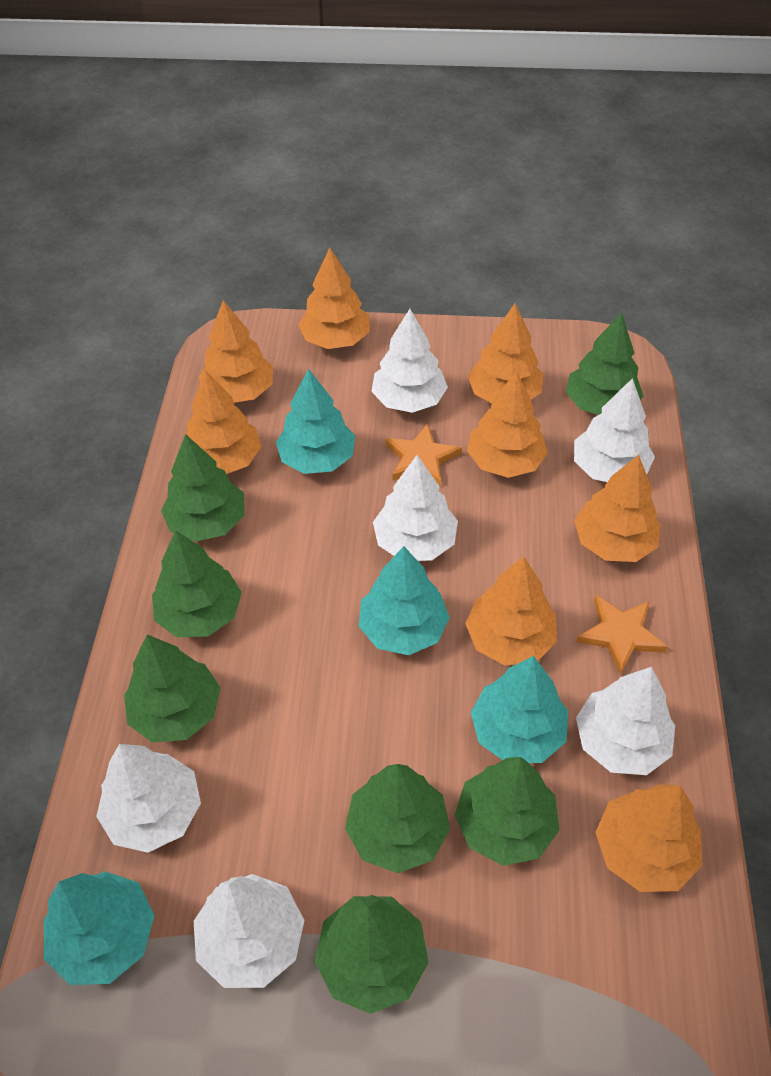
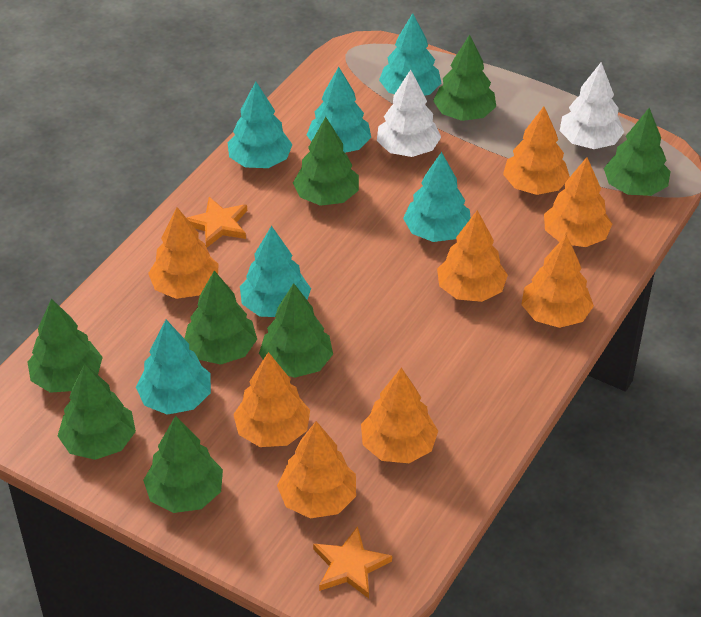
green tree: [124,635,220,742] [152,530,242,637] [161,434,244,541] [315,895,428,1014] [345,764,450,873] [455,757,560,866] [566,313,643,415] = 7 -> [27,298,103,393] [58,363,136,460] [143,415,223,513] [184,271,257,365] [259,283,333,378] [293,117,359,206] [433,35,496,121] [604,108,670,196] = 8
turquoise tree: [43,871,155,985] [276,368,355,474] [359,546,450,655] [471,656,568,763] = 4 -> [136,320,211,415] [228,82,293,168] [240,226,311,317] [307,67,371,153] [379,13,441,96] [403,152,471,242] = 6
white tree: [96,744,201,853] [194,874,304,988] [371,309,448,413] [373,455,458,561] [574,378,655,482] [576,667,675,775] = 6 -> [377,70,441,157] [560,62,624,149] = 2

